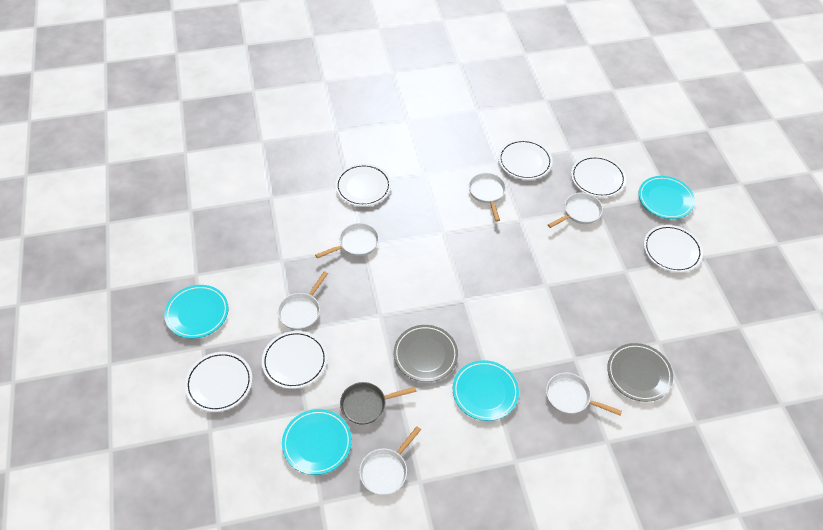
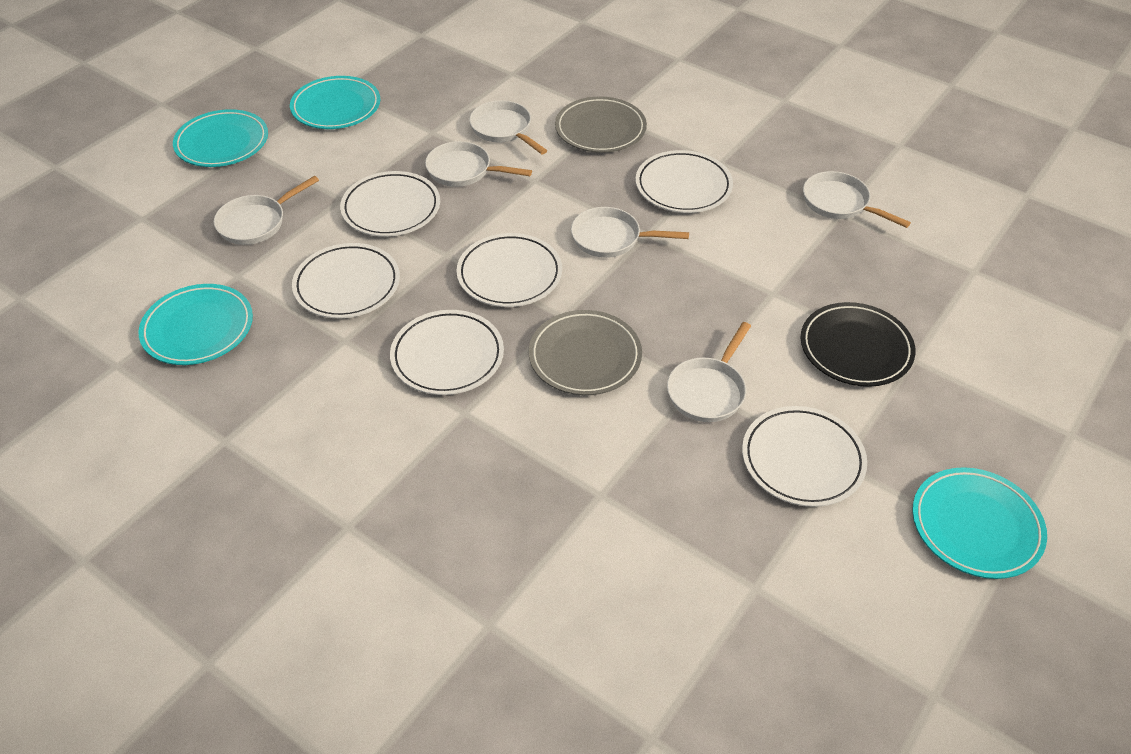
black plate: none = 0 -> [801,302,915,387] = 1
grey pan: [340,382,417,424] = 1 -> none = 0

